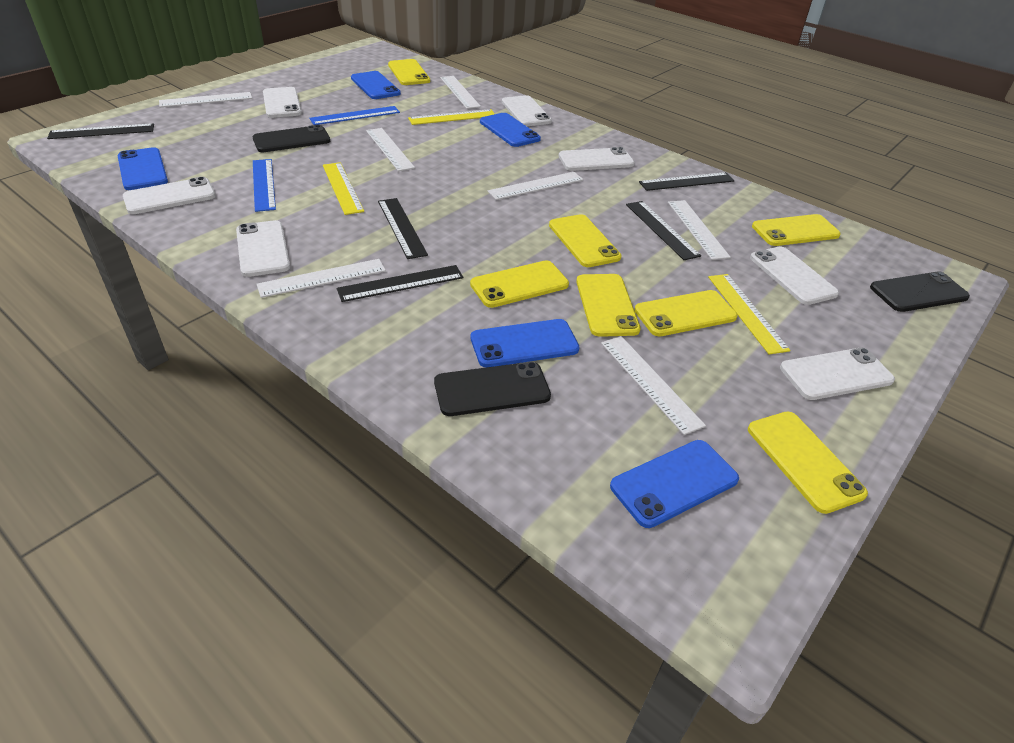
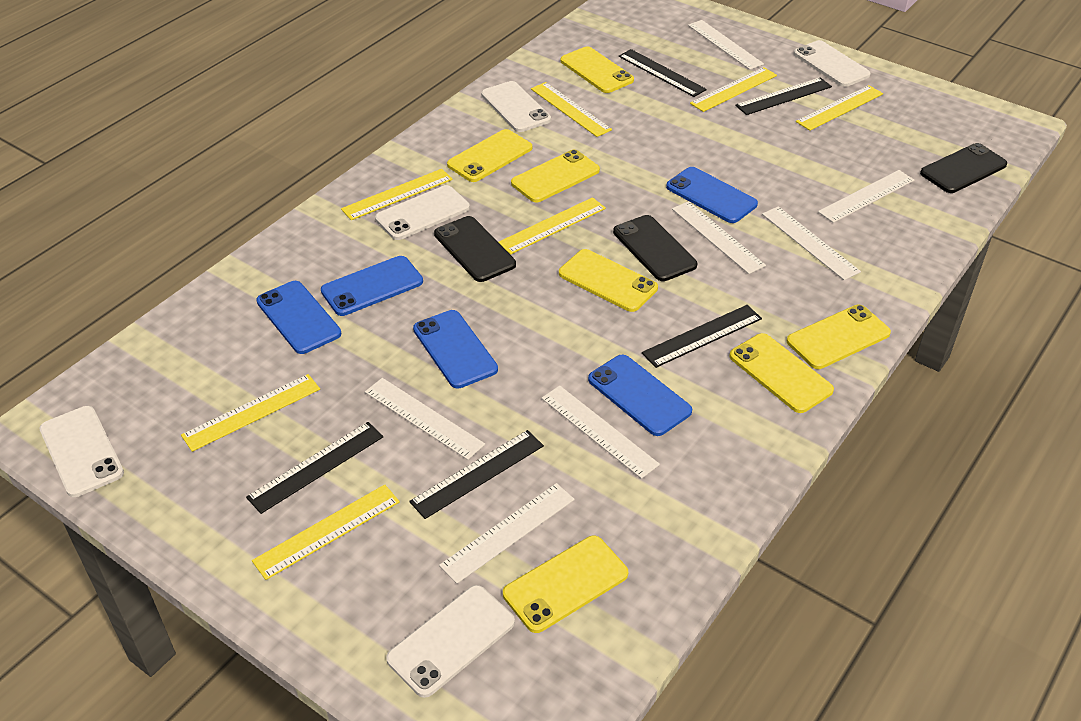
blue ruler: [253,159,276,212] [309,106,400,125] = 2 -> none = 0
white phone: [123,177,216,214] [236,220,290,277] [263,87,302,118] [502,95,552,126] [559,147,635,171] [750,246,839,305] [780,348,895,400] = 7 -> [40,406,124,497] [375,185,470,240] [386,585,515,698] [481,81,551,132] [794,40,871,87] = 5
yellow ruler: [323,162,364,215] [408,109,495,125] [708,274,790,354] = 3 -> [181,374,320,452] [252,485,400,580] [341,169,453,220] [498,197,606,254] [531,82,612,137] [690,67,777,112] [796,85,883,131] = 7

